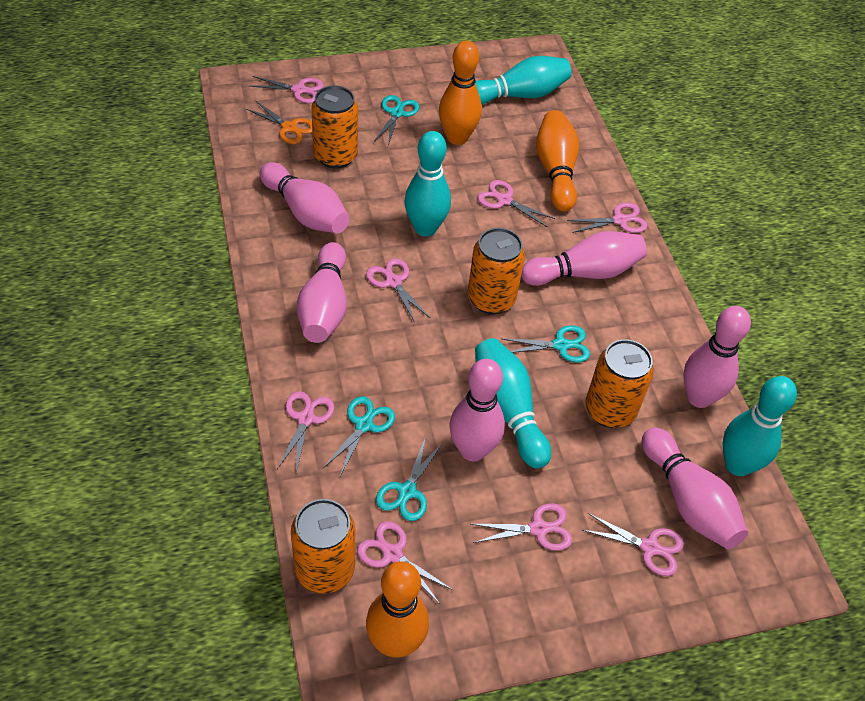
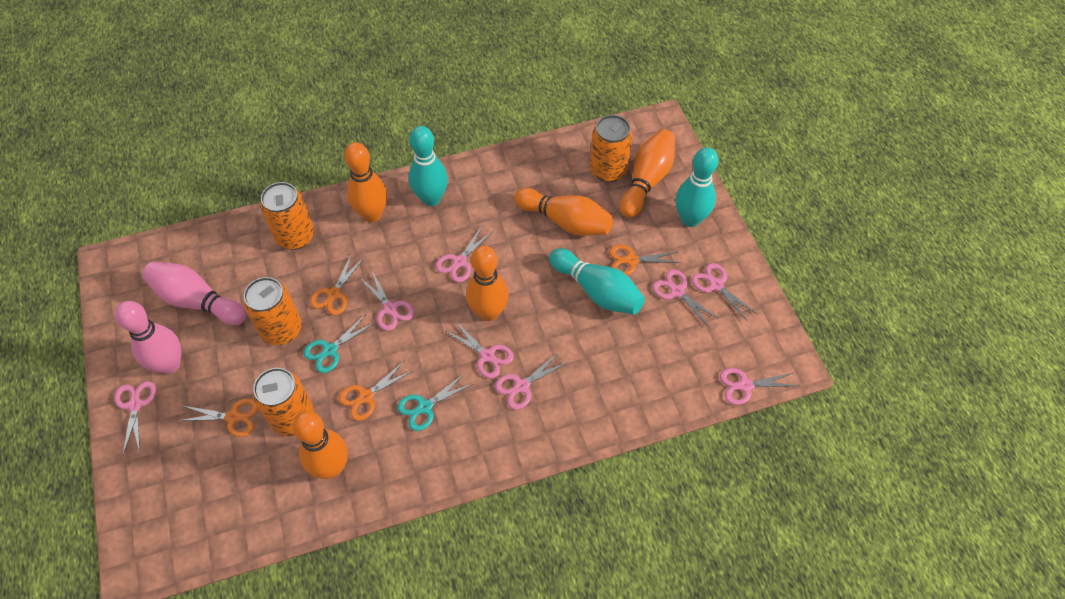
orange bowling pin: [366,561,429,658] [439,41,482,145] [536,110,579,211] = 3 -> [293,411,348,479] [344,142,387,222] [466,246,509,321] [514,188,613,236] [620,129,675,218] = 5
orange scissors: [246,101,312,144] = 1 -> [178,398,259,437] [310,254,364,315] [339,361,412,421] [609,245,680,275] = 4
pink bowling pin: [260,162,349,233] [297,242,347,343] [449,359,505,461] [521,231,647,286] [642,428,748,549] [683,306,751,408] = 6 -> [115,301,181,374] [142,261,247,325] = 2
turquoise bowling pin: [404,131,451,237] [475,56,572,105] [475,338,551,469] [723,376,797,476] = 4 -> [409,126,448,206] [549,248,645,314] [675,147,718,227] = 3
turquoise scissors: [323,396,395,476] [374,95,419,145] [376,436,442,521] [501,325,590,363] = 4 -> [303,314,375,373] [397,373,474,431] = 2

